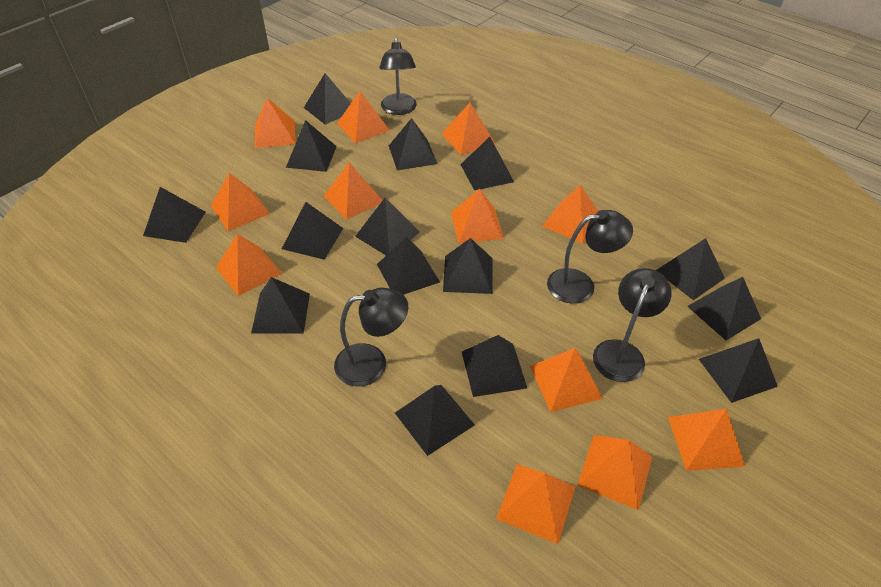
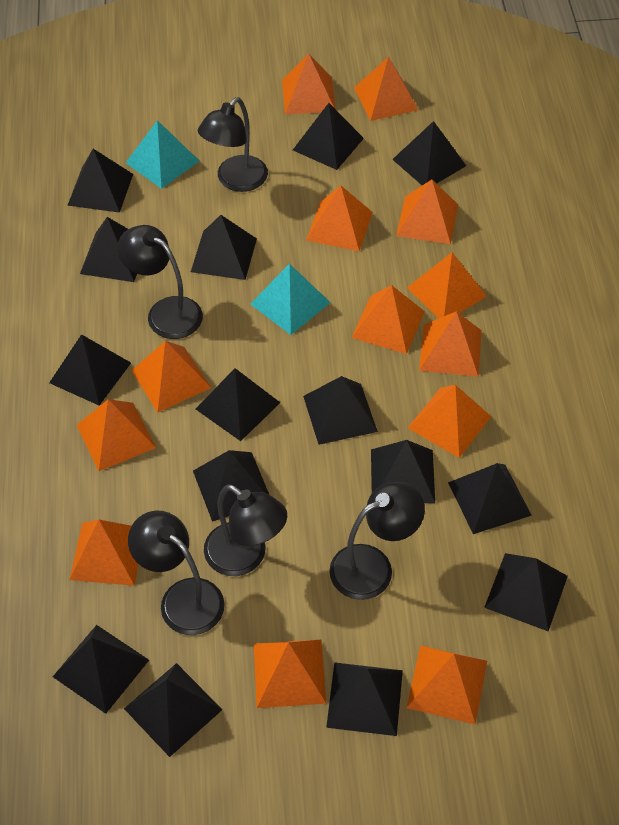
black lamp: [334,288,408,387] [379,37,417,115] [547,210,633,304] [593,268,672,382] = 4 -> [117,225,203,339] [128,511,225,635] [198,97,268,192] [204,484,287,576] [329,482,425,600] = 5
orange pyramid: [211,173,270,231] [216,234,282,296] [255,98,296,148] [324,162,383,220] [337,91,390,143] [441,103,496,155] [451,189,504,244] [496,465,575,544] [530,348,603,412] [542,185,598,244] [577,435,652,510] [668,409,745,471] = 12 -> [70,520,139,586] [77,399,156,471] [131,341,211,412] [254,639,326,708] [282,54,336,114] [306,185,373,251] [352,285,425,354] [354,57,418,121] [396,179,458,244] [406,645,487,724] [407,252,487,318] [408,385,492,458] [419,311,482,377] = 13
turquoise pyramid: none = 0 -> [126,120,199,189] [250,264,331,335] = 2

